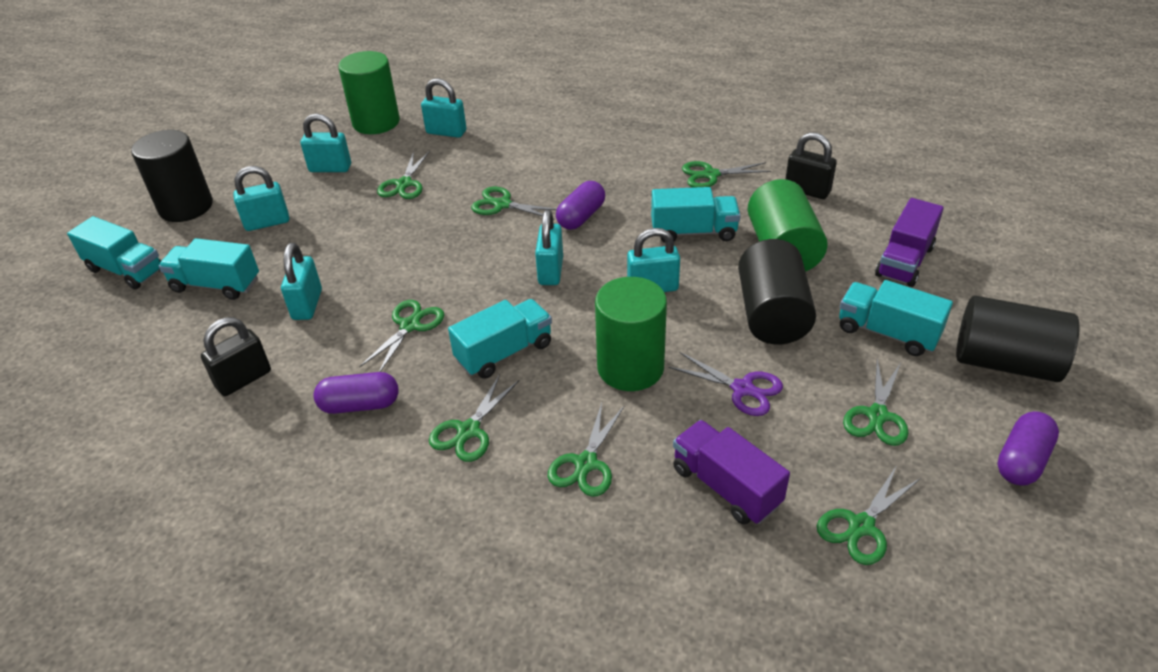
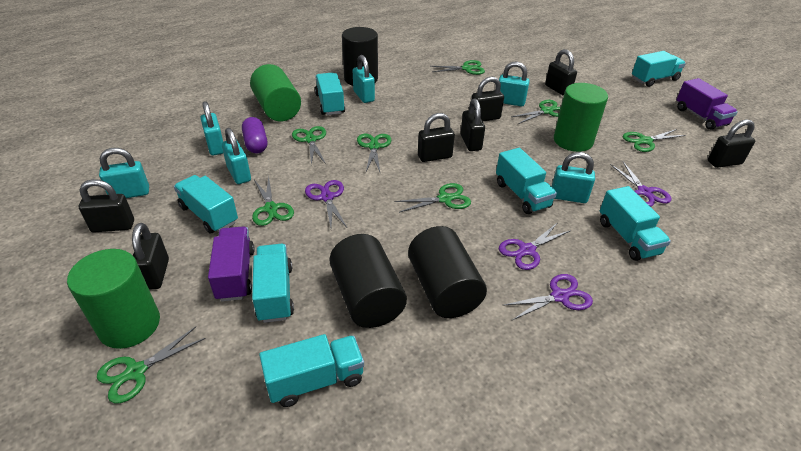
black padlock: [201,317,271,396] [785,132,837,199] = 2 -> [79,179,134,232] [132,223,169,290] [418,113,455,162] [461,98,485,151] [471,77,504,121] [545,49,577,96] [708,119,755,168] = 7
purple capsule: [314,372,399,414] [556,181,605,230] [997,411,1059,486] = 3 -> [242,117,267,154] = 1
purple scissors: [669,352,783,416] = 1 -> [305,180,347,228] [499,223,571,270] [502,274,593,320] [610,162,671,207] = 4
turquoise truck: [67,216,161,290] [159,238,259,300] [448,299,552,379] [651,187,740,243] [839,280,953,356] = 5 -> [174,175,238,234] [252,244,294,323] [259,334,364,407] [315,73,345,115] [496,148,557,214] [600,186,671,261] [632,51,686,87] = 7

